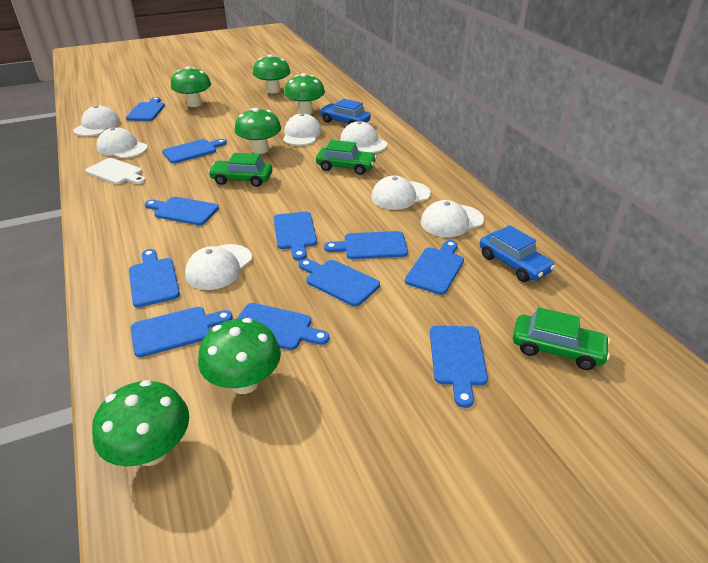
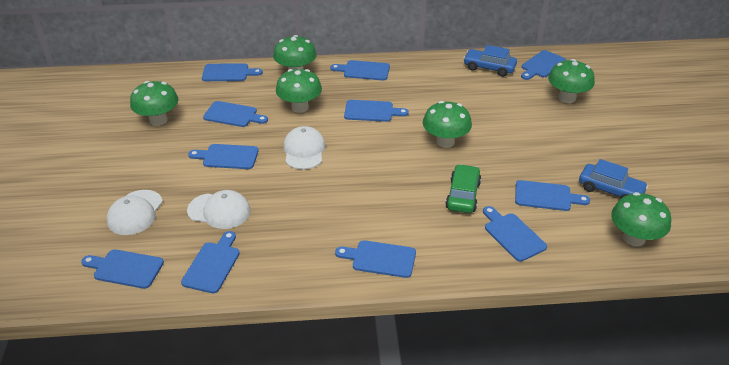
green car: [208,153,272,187] [316,140,377,175] [513,307,610,370] = 3 -> [445,164,481,213] = 1
white cap: [73,105,120,136] [96,127,148,158] [185,244,252,290] [283,113,321,146] [340,121,387,153] [371,176,431,210] [420,200,484,237] = 7 -> [107,190,163,235] [187,190,250,229] [283,126,325,169] = 3
white cutting board: [85,158,146,184] = 1 -> none = 0

